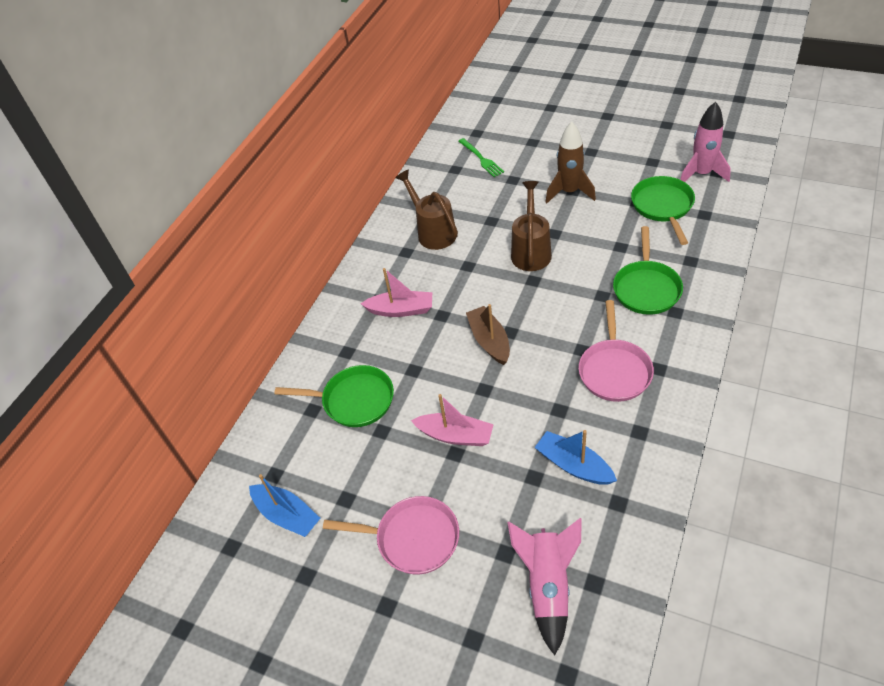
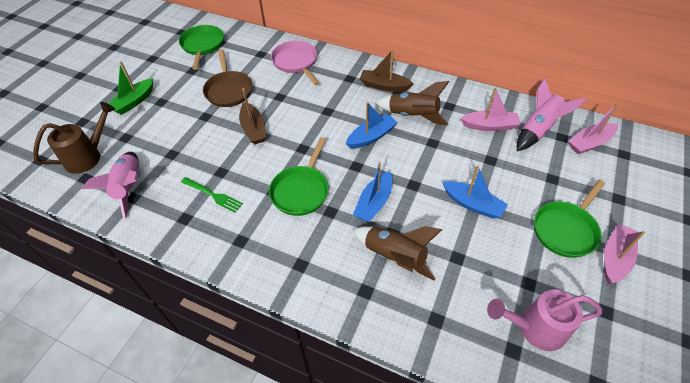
blue boat: [249,474,320,537] [535,430,617,485] = 2 -> [346,102,398,149] [353,162,392,222] [442,165,508,219] = 3
brown boat: [466,304,510,365] = 1 -> [239,88,267,144] [360,49,414,92] = 2
brown pan: none = 0 -> [203,49,253,107] = 1
brown rocket: [546,122,596,203] = 1 -> [353,226,442,280] [376,81,449,126] = 2
brown watering can: [395,169,458,250] [511,181,552,271] = 2 -> [33,102,115,174] = 1
green boat: none = 0 -> [108,61,153,115] = 1
pink boat: [360,268,432,317] [411,394,494,446] = 2 -> [460,88,520,131] [568,103,618,154] [604,224,645,284] = 3
pink pan: [323,496,459,574] [579,300,654,402] = 2 -> [271,41,319,85] = 1
pink watering can: none = 0 -> [487,289,602,351] = 1

